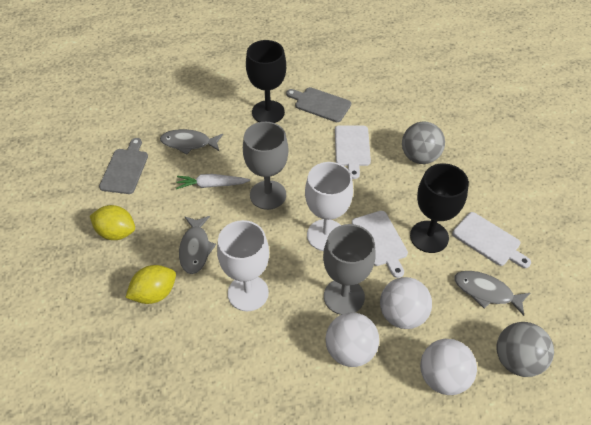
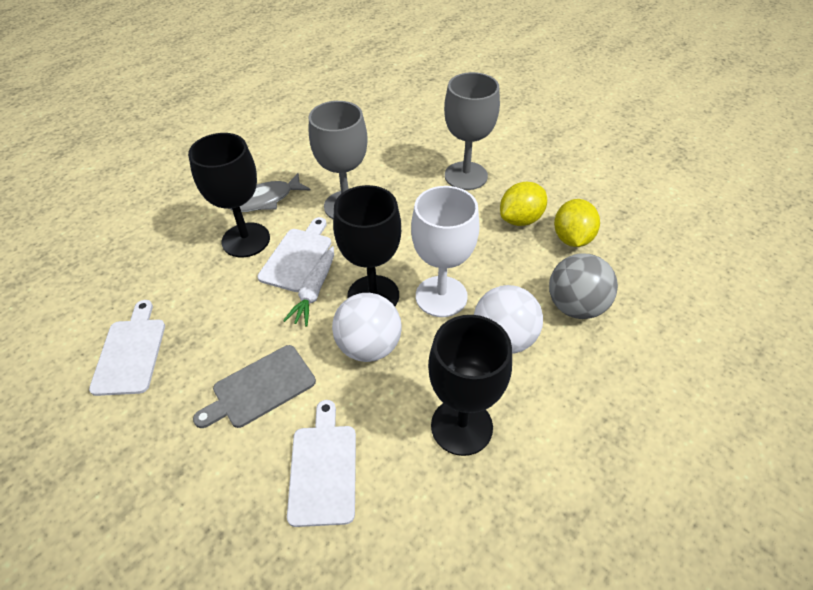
black goblet: [246,40,286,123] [410,163,469,253] = 2 -> [188,133,270,257] [333,185,401,306] [428,315,512,456] = 3
grey ball: [402,122,445,164] [496,322,554,377] = 2 -> [549,254,618,319] = 1
grey cutting board: [99,138,148,194] [286,87,351,122] = 2 -> [193,345,316,428] = 1
grey fish: [160,129,223,154] [179,216,216,274] [454,271,530,316] = 3 -> [231,173,310,212] = 1
white ball: [325,313,379,367] [380,277,432,329] [420,339,477,395] = 3 -> [332,293,402,362] [474,285,543,354] = 2
white goblet: [217,220,269,311] [305,162,353,251] = 2 -> [411,186,480,317] = 1

